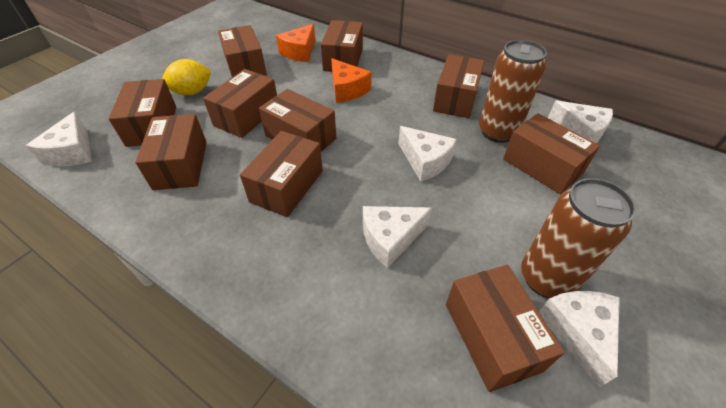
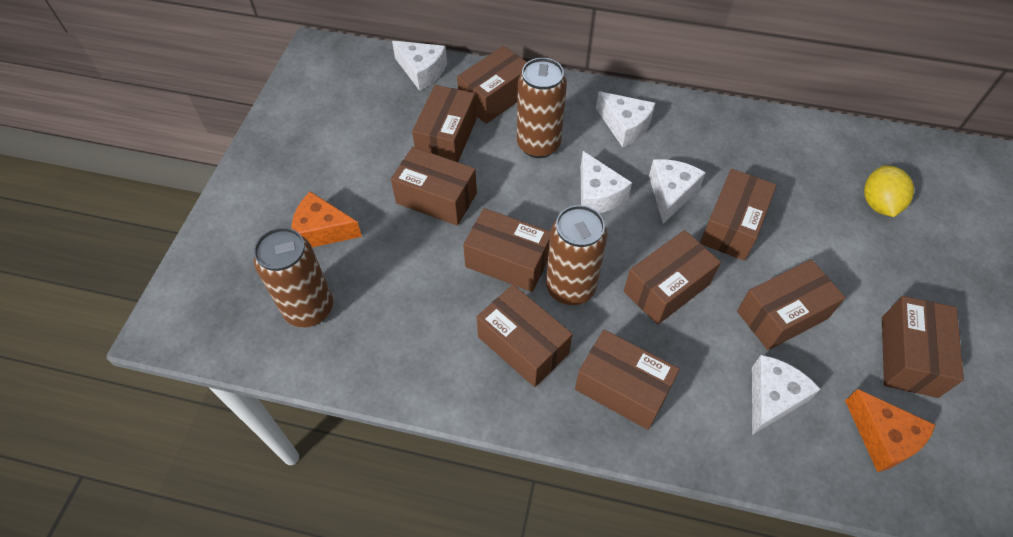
brown can: [479,40,547,143] [521,178,636,298] = 2 -> [254,227,333,327] [517,58,567,158] [546,205,608,305] = 3

